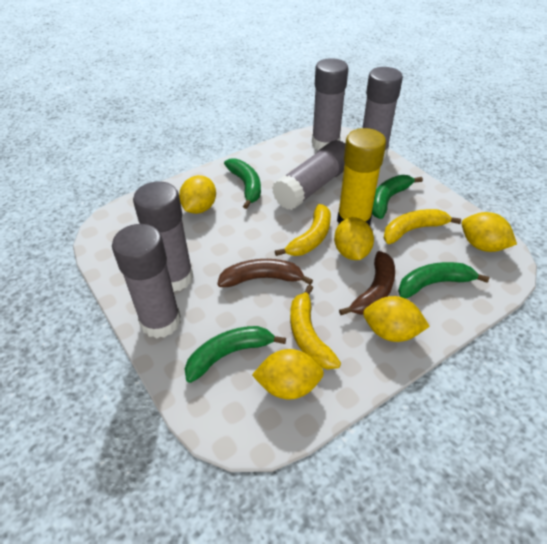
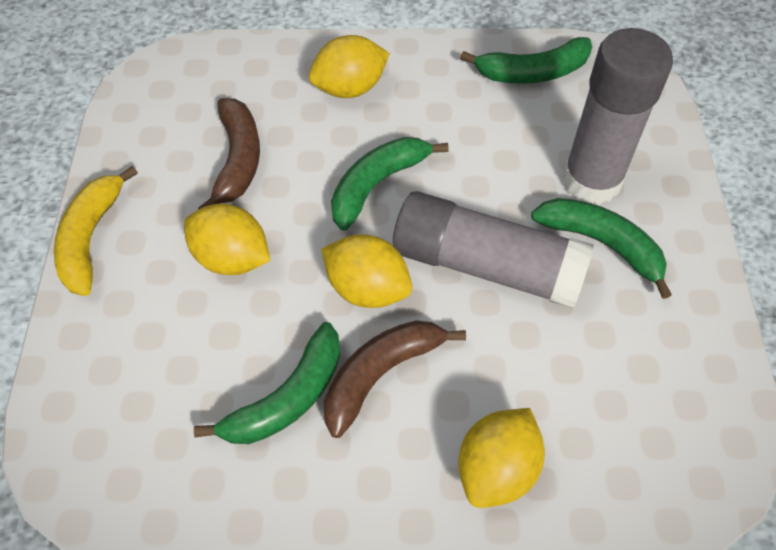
grey glue stick: [112,224,181,339] [133,181,194,292] [272,140,345,210] [312,58,348,150] [363,67,403,160] = 5 -> [393,191,594,309] [562,28,673,204] = 2
yellow banana: [275,204,331,256] [290,285,341,370] [384,209,461,244] = 3 -> [54,166,138,296] = 1
yellow glue stick: [337,128,386,226] = 1 -> none = 0
yellow lemon: [179,175,216,214] [252,349,324,400] [334,217,374,260] [363,296,430,342] [462,212,517,252] = 5 -> [184,203,270,275] [309,35,390,98] [321,234,412,308] [458,408,545,508] = 4

